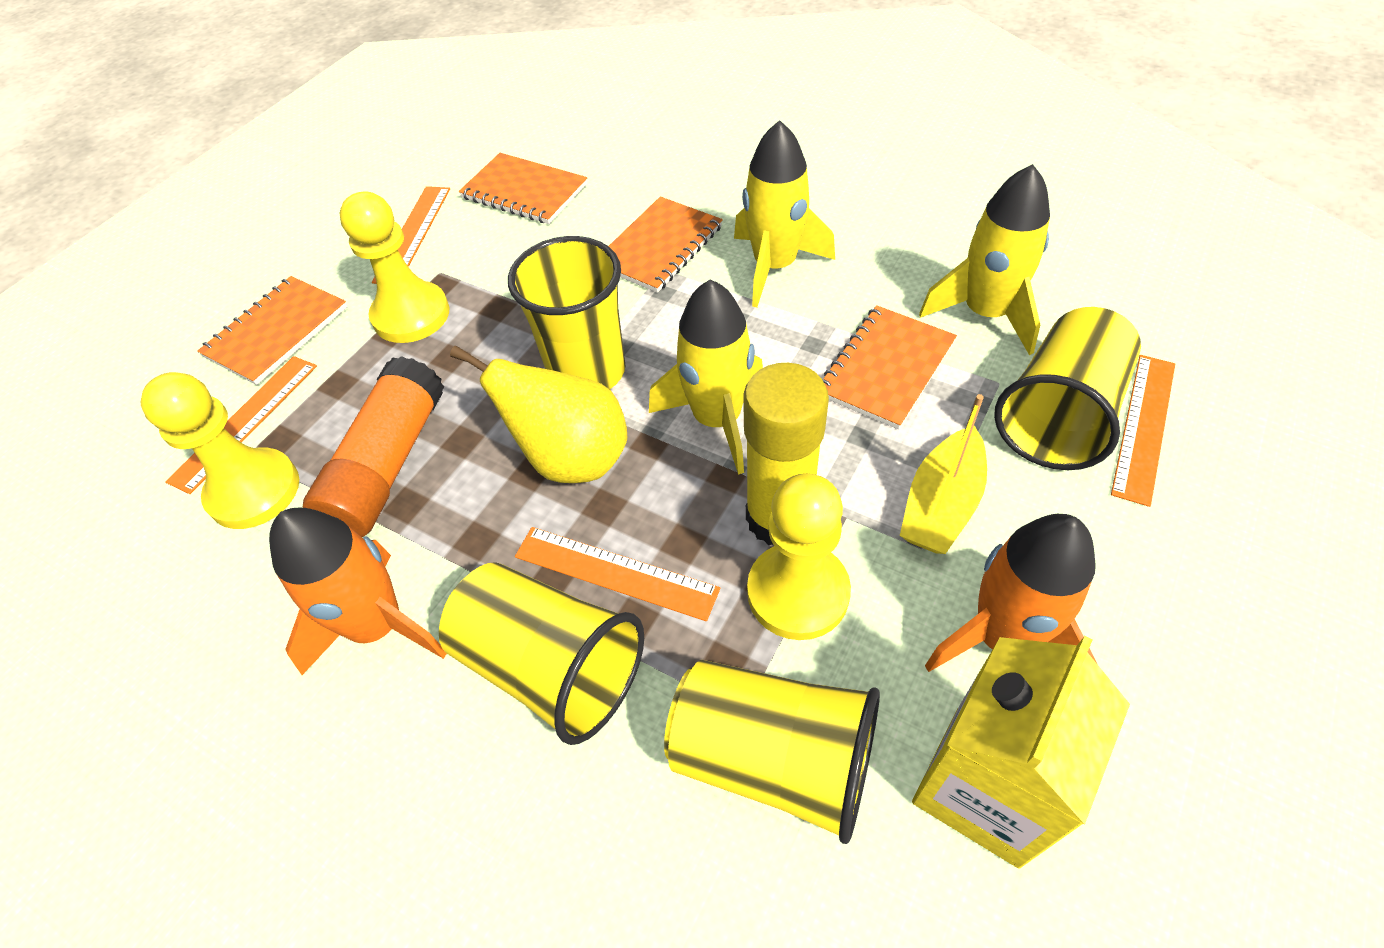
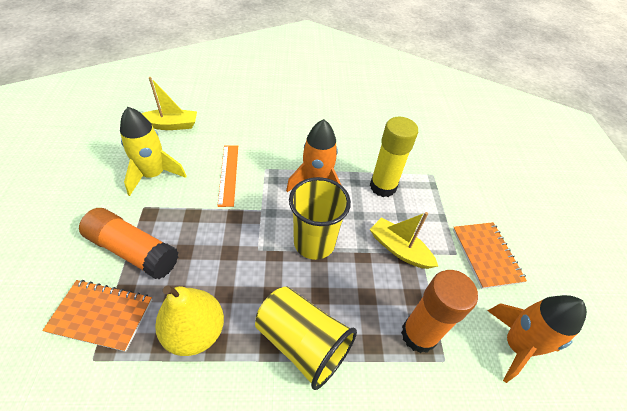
orange glue stick: [303,356,444,537] = 1 -> [79,208,179,279] [401,270,478,353] = 2
orange notebook: [197,276,347,385] [459,153,587,224] [609,196,723,293] [822,305,957,429] = 4 -> [42,280,152,352] [453,222,527,289] = 2
orange ruler: [165,356,317,494] [372,186,450,284] [515,527,720,621] [1111,355,1175,507] = 4 -> [218,145,238,207] = 1
yellow boat: [900,394,987,554] = 1 -> [141,77,197,130] [370,212,438,269] = 2
yellow carton: [912,636,1130,868] = 1 -> none = 0
yellow cup: [439,562,644,745] [508,236,626,389] [664,660,880,844] [994,307,1141,470] = 4 -> [255,286,357,390] [289,177,351,260] = 2
yellow pawn: [141,372,299,529] [339,192,449,343] [747,474,851,640] = 3 -> none = 0
yellow rocket: [649,279,763,474] [734,120,835,308] [919,164,1050,355] = 3 -> [120,107,186,196] = 1

